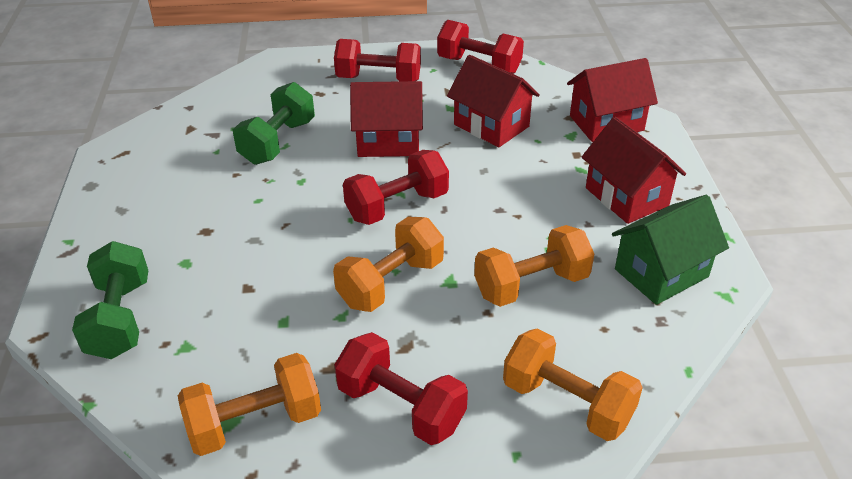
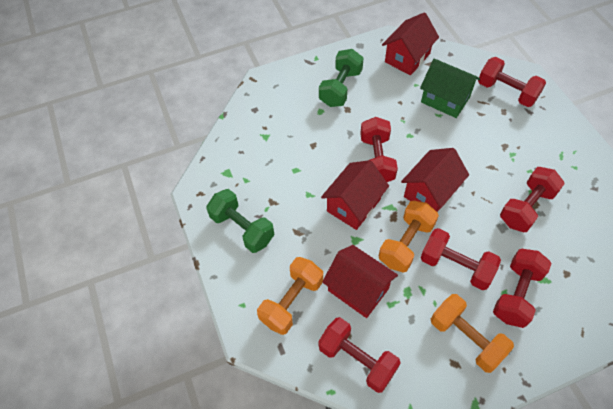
orange dumbbell: [178,353,321,456] [333,217,444,312] [474,225,594,307] [503,329,643,441] = 4 -> [257,257,323,335] [379,201,439,272] [431,294,514,373] = 3
red dumbbell: [334,39,421,81] [334,332,468,445] [343,150,449,225] [437,20,524,74] = 4 -> [318,317,401,393] [360,117,398,182] [421,228,501,290] [478,57,546,107] [493,249,552,328] [500,167,565,232] = 6

